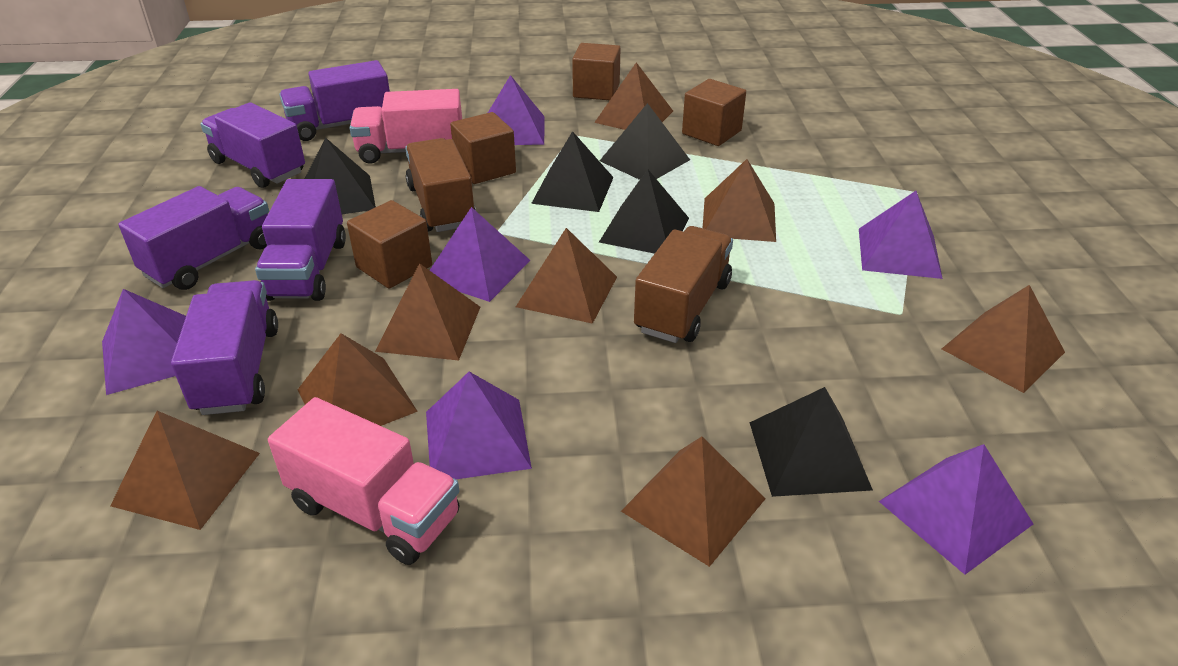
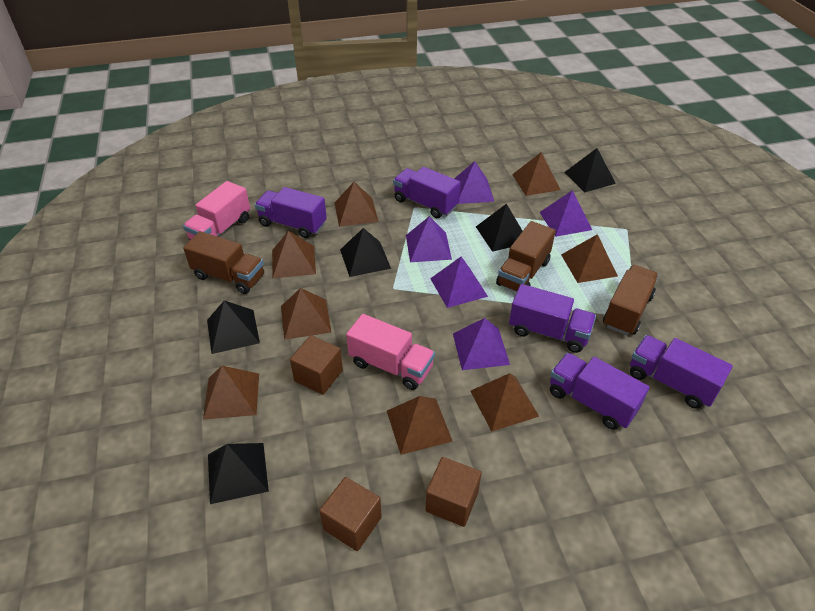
brown cube: [347,200,432,289] [450,112,516,184] [572,43,620,100] [682,79,746,146] = 4 -> [290,335,343,395] [319,477,382,551] [425,457,482,527] = 3
brown truck: [405,138,476,232] [634,226,733,343] = 2 -> [183,231,264,294] [496,221,556,292] [603,265,659,335] = 3
purple pyramid: [102,289,186,395] [426,372,532,479] [430,207,531,302] [488,75,545,145] [859,191,943,279] [879,444,1033,575] = 6 -> [406,216,452,262] [430,256,488,308] [453,318,510,370] [454,161,494,204] [539,190,592,237] = 5

